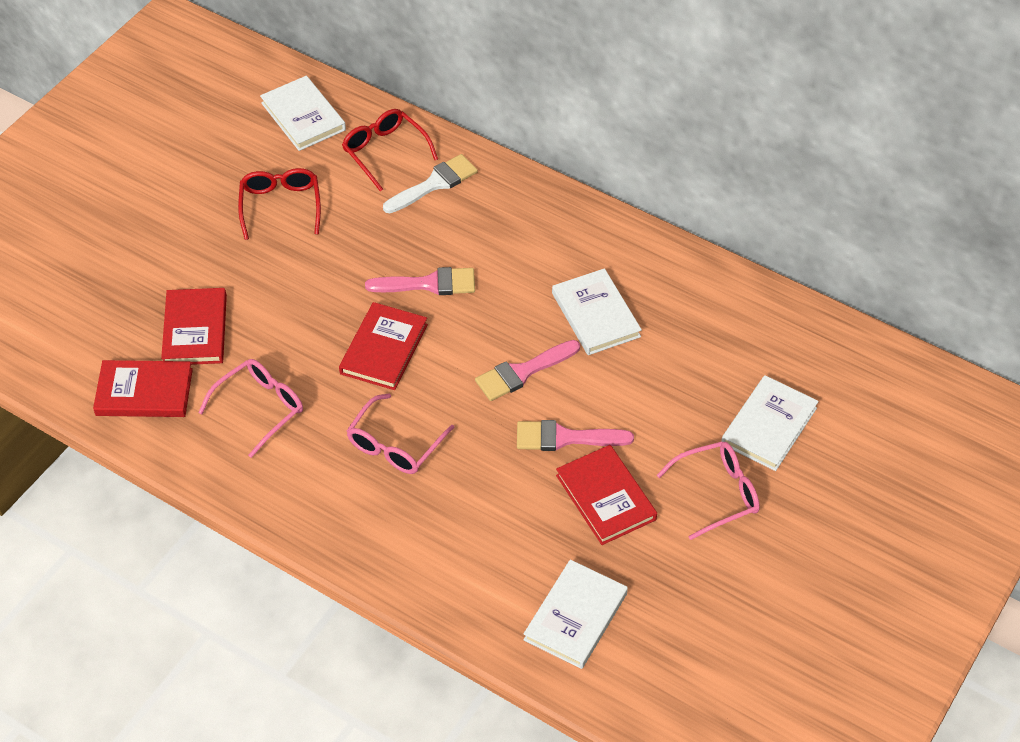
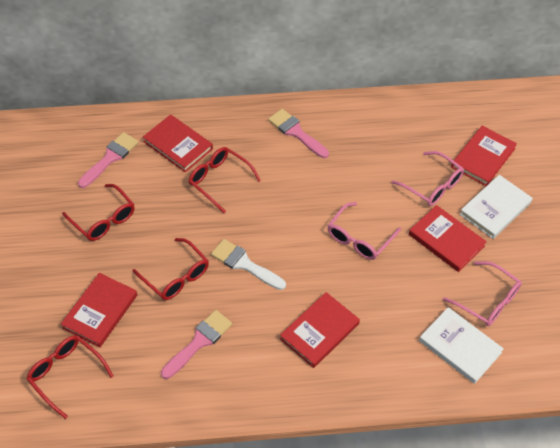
red book: [93,360,193,417] [161,288,227,365] [339,302,428,390] [556,445,657,545] = 4 -> [61,273,137,347] [143,114,213,172] [280,292,360,368] [409,205,487,272] [451,126,517,186] = 5
red glasses: [238,168,321,240] [342,109,438,192] = 2 -> [27,335,114,419] [62,184,135,241] [133,238,209,300] [188,147,261,213] = 4
white book: [260,76,346,151] [523,560,628,669] [552,268,642,355] [721,375,819,471] = 4 -> [419,307,504,384] [460,175,533,239] = 2

